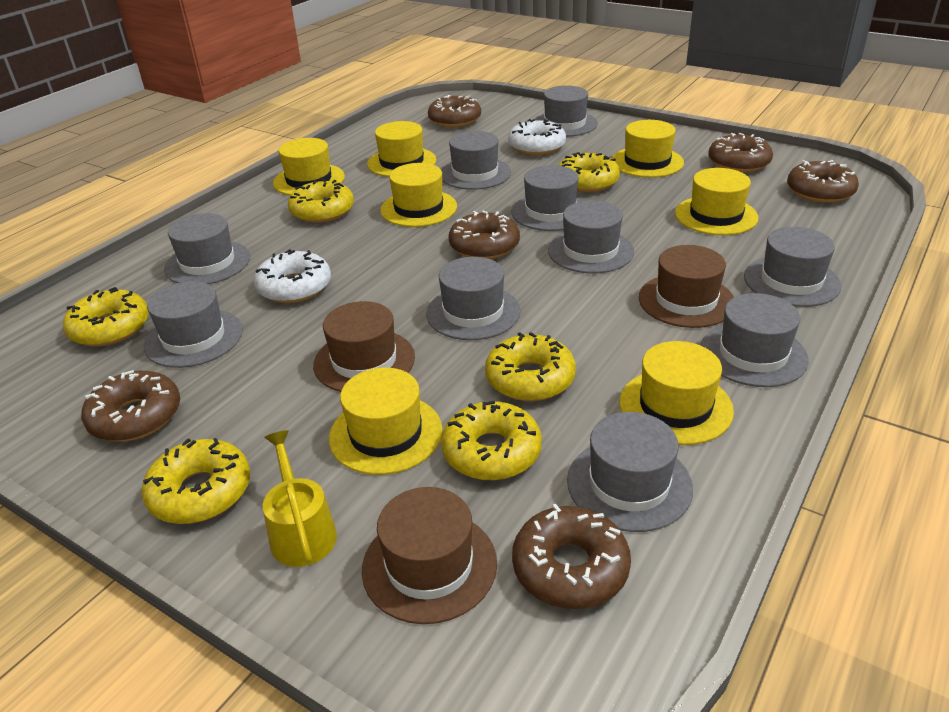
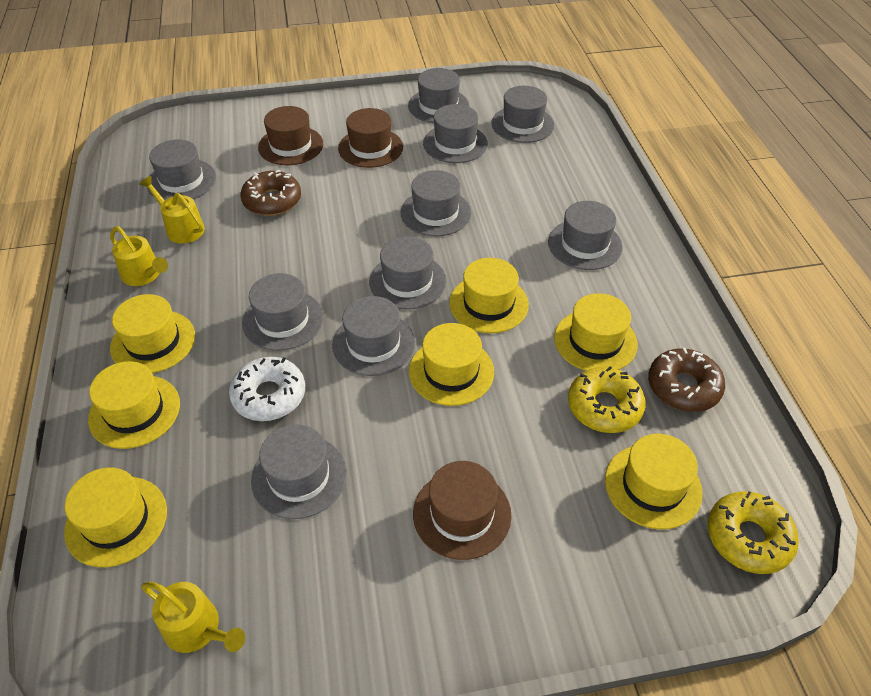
brown donut: [81,370,180,442] [428,95,481,127] [449,210,520,259] [512,504,631,609] [708,133,773,172] [787,160,859,203] = 6 -> [240,170,301,216] [648,348,725,412] = 2
white donut: [254,249,331,303] [508,119,566,155] = 2 -> [229,357,305,421] = 1
yellow donut: [63,287,149,347] [142,438,250,524] [288,179,354,223] [441,401,542,480] [485,332,576,401] [558,152,620,192] = 6 -> [568,366,645,433] [708,491,799,574] = 2
yellow watering can: [263,430,337,567] = 1 -> [110,226,168,286] [140,176,205,244] [141,582,245,653] = 3

